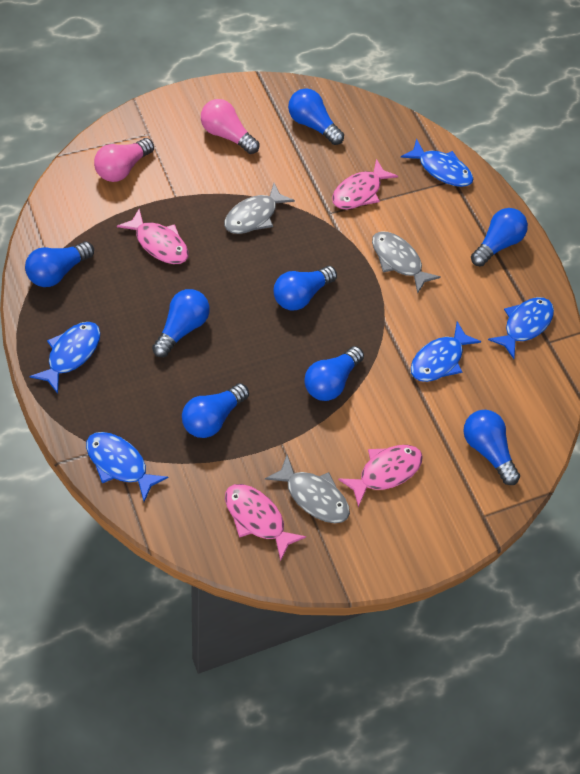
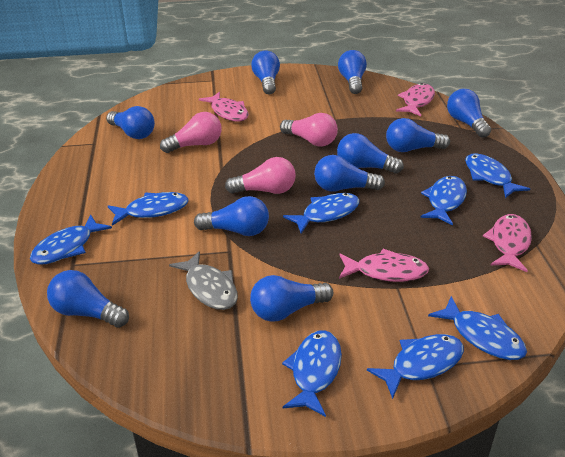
blue fish: [29,322,100,394] [86,432,169,502] [401,139,474,187] [411,322,482,382] [488,297,554,359] = 5 -> [30,214,112,265] [108,192,189,226] [282,330,342,417] [283,193,360,234] [367,334,464,399] [421,176,467,225] [428,296,527,360] [465,153,530,198] = 8
blue light bulb: [25,241,94,287] [152,289,210,357] [182,383,249,438] [274,266,337,310] [288,88,344,145] [304,346,364,401] [463,410,520,485] [471,208,528,267] = 8 -> [47,270,129,328] [106,106,155,139] [194,196,269,236] [250,275,333,322] [251,50,280,94] [314,155,385,192] [337,133,404,174] [338,50,367,94] [386,118,450,152] [447,89,491,138] = 10
grey fish: [224,183,295,234] [265,455,350,523] [372,231,441,294] = 3 -> [169,251,238,310] = 1
pink light bulb: [94,138,154,182] [201,99,259,154] = 2 -> [160,112,222,153] [225,157,296,194] [280,113,338,147] = 3

